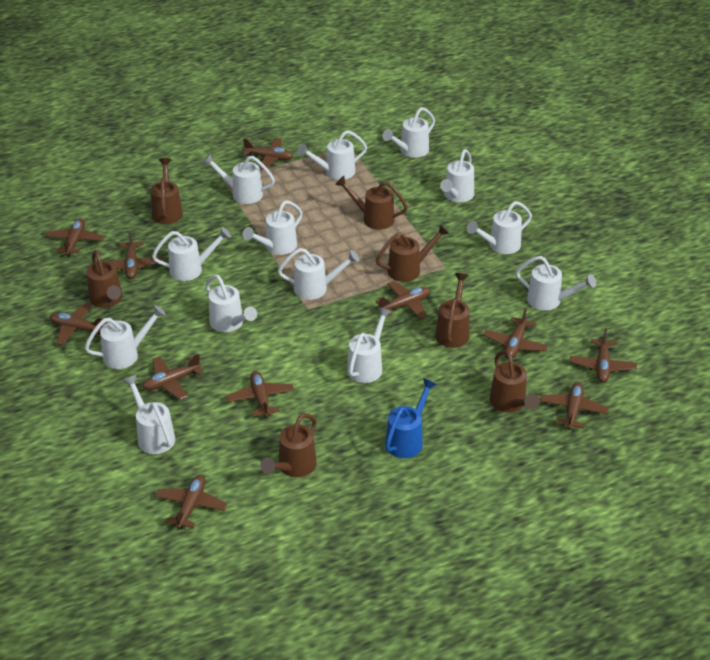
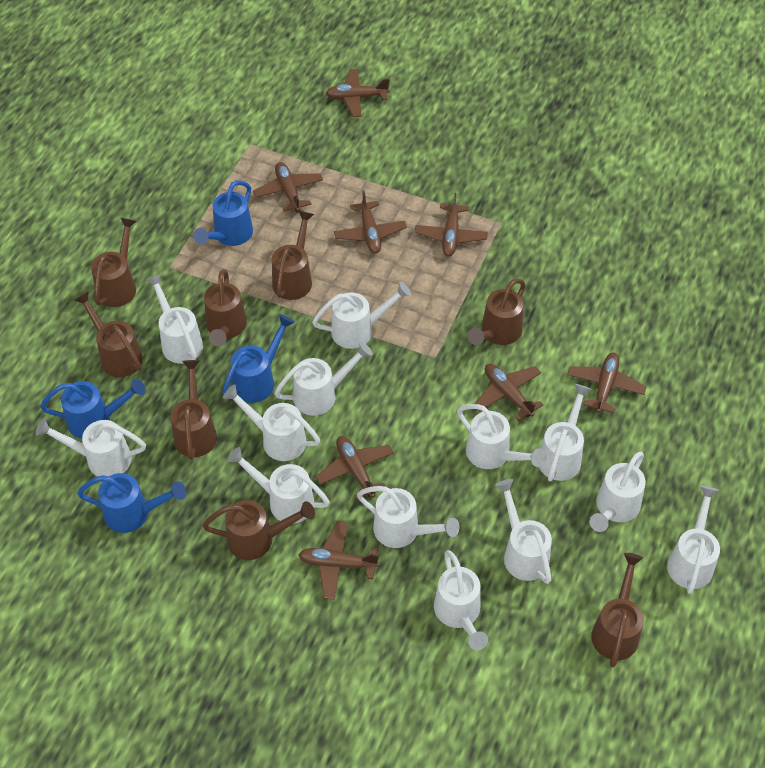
blue watering can: [385,378,437,458] = 1 -> [40,379,146,439] [77,473,186,533] [194,180,253,246] [222,314,295,403] = 4
brown plane: [45,218,105,257] [50,303,106,345] [106,232,162,279] [143,354,204,400] [155,475,227,529] [226,371,294,418] [243,138,293,170] [375,281,430,319] [484,308,548,359] [540,382,609,430] [570,328,637,383] = 11 -> [253,162,323,212] [298,521,379,600] [315,436,394,500] [326,69,390,117] [334,191,407,254] [415,193,488,256] [474,364,544,421] [567,353,646,413] = 8
brown watering can: [86,250,123,308] [150,158,183,224] [260,413,317,477] [335,176,408,230] [376,224,450,282] [435,273,470,348] [489,350,539,412] = 7 -> [74,291,143,377] [91,218,136,307] [171,360,217,460] [202,500,315,560] [204,269,247,346] [272,211,314,300] [468,279,525,345] [591,553,644,667] = 8

